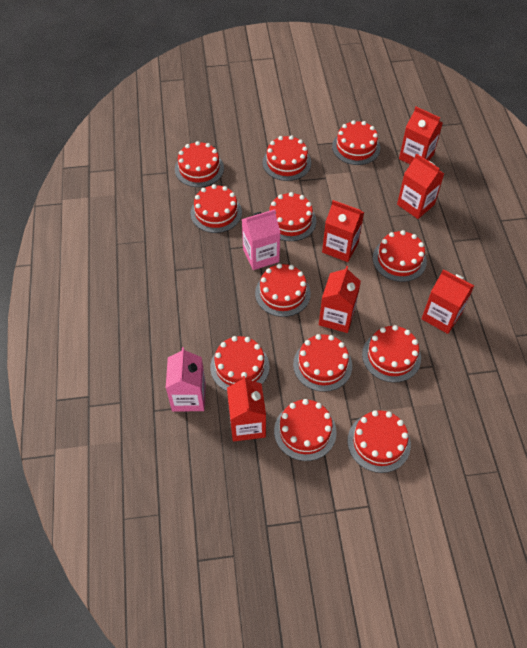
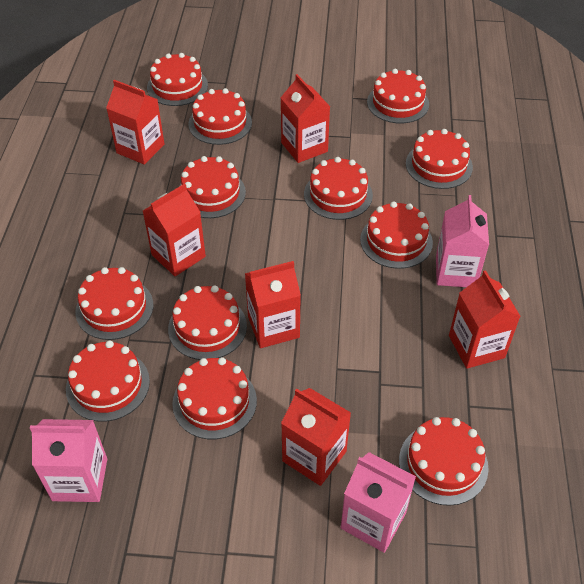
pink carton: [166,347,206,411] [242,209,281,270] = 2 -> [30,419,107,502] [341,452,416,553] [436,195,489,287] = 3

